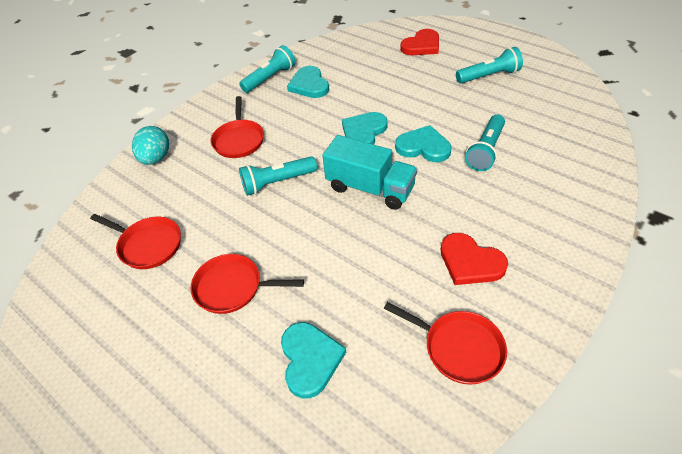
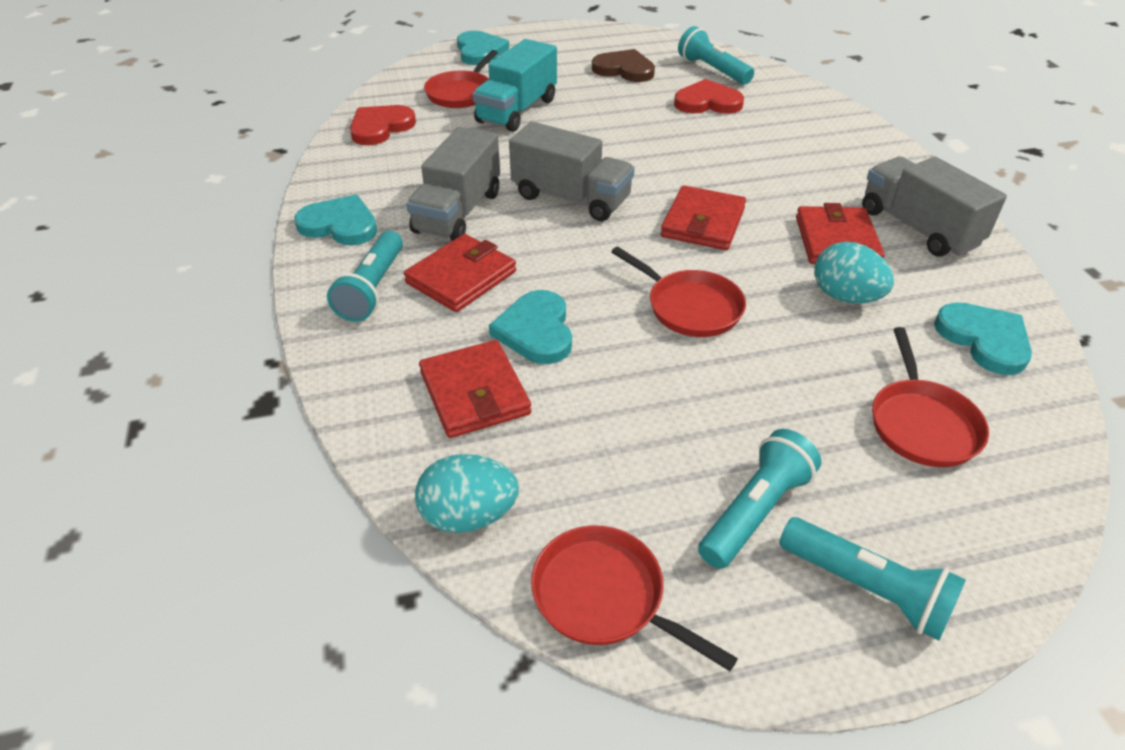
brown heart: none = 0 -> [592,49,655,82] = 1
grey truck: none = 0 -> [406,127,500,241] [509,122,635,221] [862,156,1007,257] = 3
red wallet: none = 0 -> [404,234,516,312] [419,340,531,438] [661,185,746,250] [796,203,885,264] = 4
turquoise egg: [132,126,169,165] = 1 -> [415,454,519,533] [814,242,894,303] = 2

